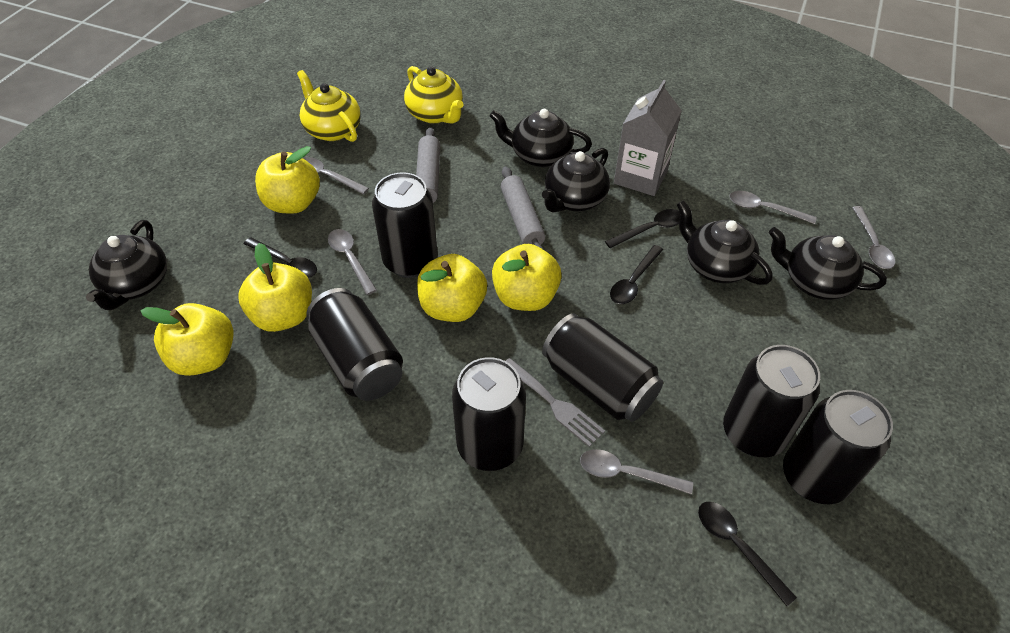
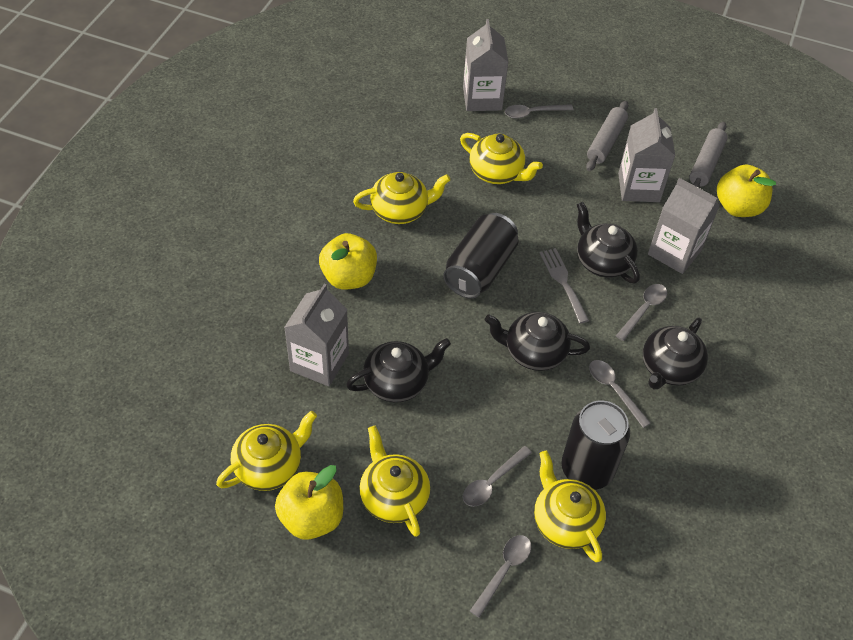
black can: [306,288,403,401] [372,172,438,278] [452,357,526,471] [542,313,663,422] [723,345,820,457] [783,390,893,504] = 6 -> [443,213,519,299] [561,400,630,490] = 2
black spoon: [244,237,317,278] [605,209,680,248] [610,245,663,304] [698,502,797,606] = 4 -> none = 0
black teapot: [86,220,167,310] [490,109,592,167] [542,148,610,212] [677,200,773,285] [769,227,887,300] = 5 -> [346,338,451,402] [485,312,590,371] [576,202,640,284] [643,318,708,389] = 4
grey carton: [614,80,682,196] = 1 -> [284,284,349,386] [463,19,508,111] [618,108,675,202] [648,178,720,274] = 4
yellow apple: [140,303,234,376] [238,243,312,332] [255,146,320,213] [417,254,487,322] [492,244,562,311] = 5 -> [275,465,343,540] [319,233,377,290] [717,164,776,217] = 3
yellow teapot: [297,70,361,142] [404,66,463,124] = 2 -> [216,411,317,491] [353,172,450,224] [359,426,430,537] [460,133,543,184] [534,451,606,562] = 5

